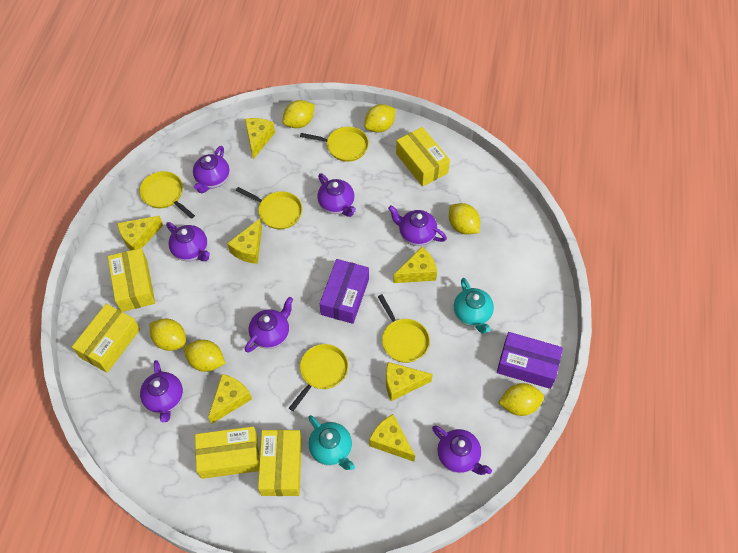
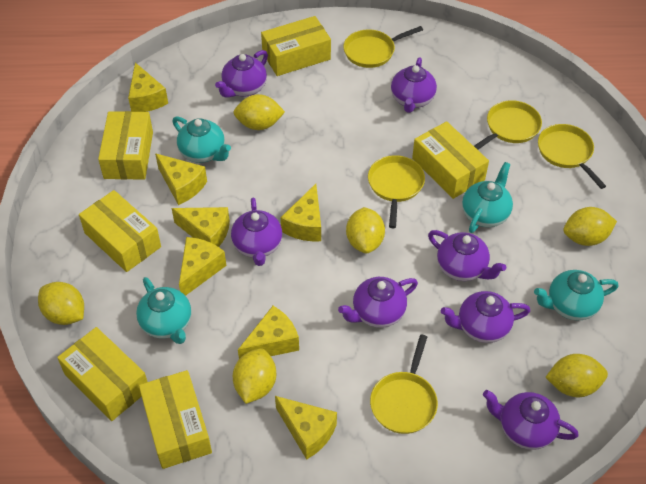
purple box: [320,259,369,324] [497,332,563,389] = 2 -> none = 0
turquoise teapot: [308,415,355,470] [454,278,494,334] = 2 -> [136,277,191,344] [173,116,231,163] [462,162,513,233] [534,270,618,320] = 4
yellow box: [72,304,140,373] [108,248,155,312] [195,426,259,479] [258,430,302,496] [396,127,450,187] = 5 -> [57,327,147,421] [79,190,161,272] [98,111,153,180] [139,370,212,469] [261,16,331,76] [412,121,489,199] = 6

